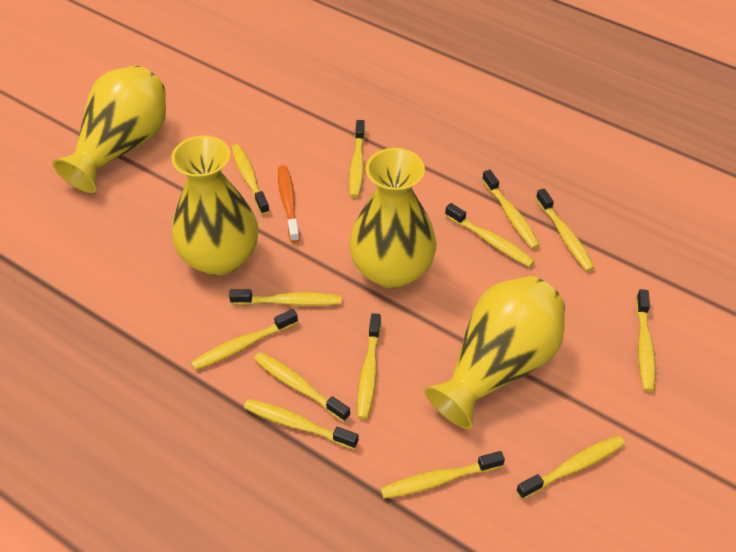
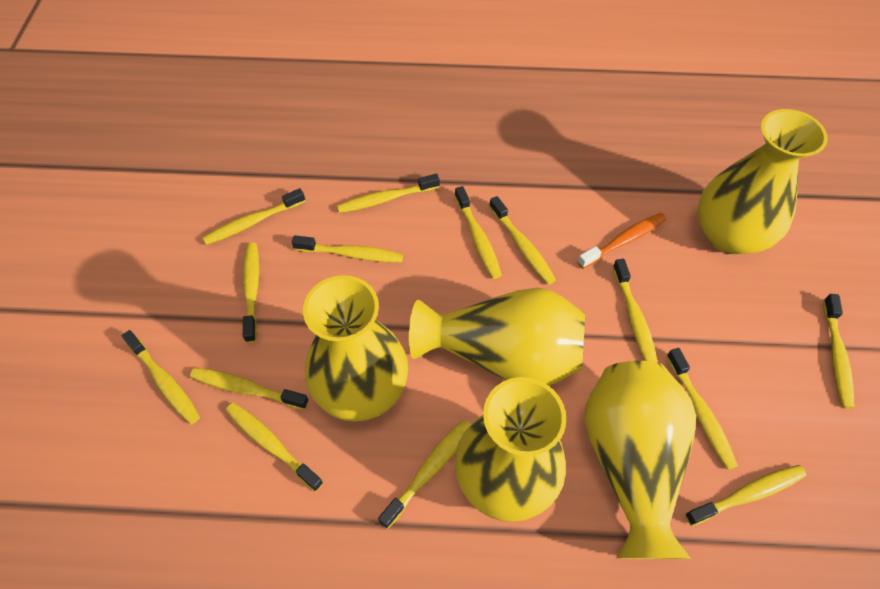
yellow toothbrush: [191,309,298,370] [229,289,341,306] [231,144,270,215] [244,399,359,449] [254,352,350,422] [349,120,365,198] [357,313,381,420] [380,451,505,499] [445,203,535,267] [482,170,540,249] [516,435,625,499] [536,188,595,271] [636,289,656,392] = 13 -> [122,330,200,424] [190,368,309,410] [202,188,306,245] [226,403,324,492] [243,243,259,343] [292,235,403,263] [337,174,440,213] [378,419,471,529] [455,186,502,279] [489,196,556,285] [613,259,658,362] [666,348,738,470] [685,465,806,526] [823,294,854,409] = 14
yellow vase: [52,65,166,193] [171,135,258,276] [349,148,436,288] [424,276,565,429] = 4 -> [303,275,408,422] [409,288,585,386] [455,377,566,522] [584,361,696,559] [698,109,828,254] = 5

